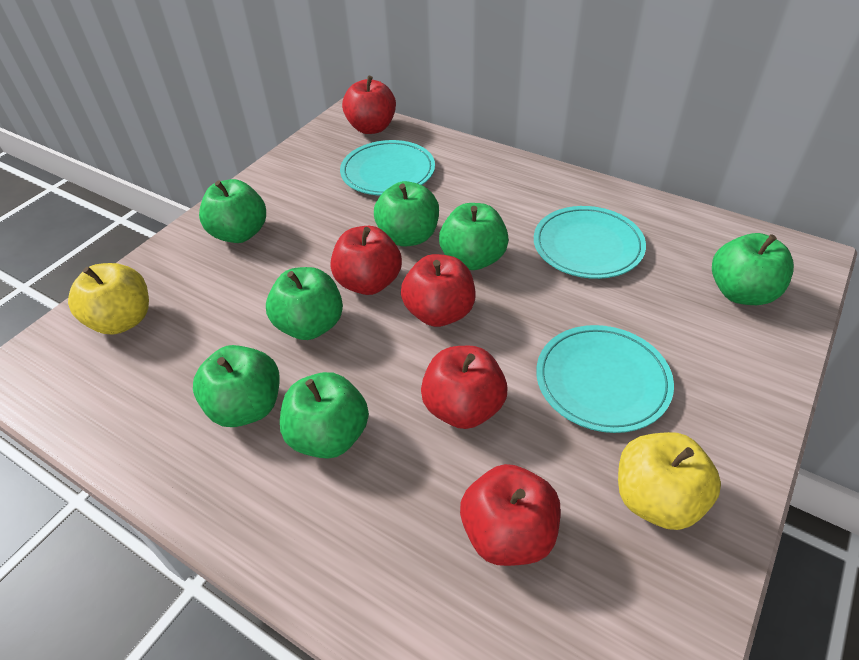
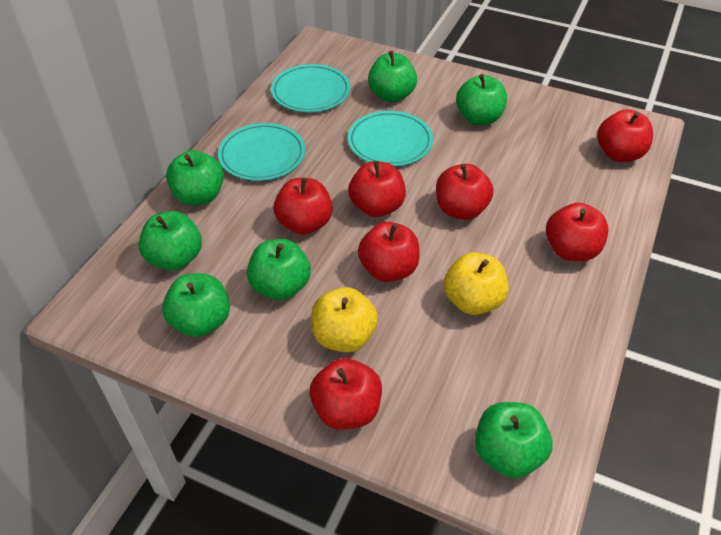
red apple: [331,226,402,295] [342,76,396,134] [401,254,476,327] [421,346,508,429] [460,464,561,566] = 5 -> [274,177,333,235] [310,358,382,430] [348,161,406,217] [358,222,420,282] [436,164,493,220] [546,203,608,261] [597,109,653,162] = 7

